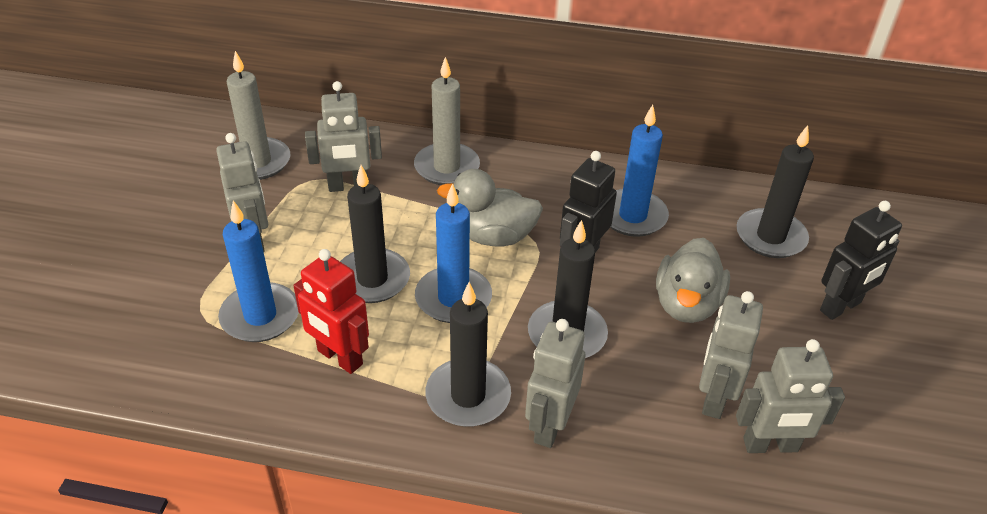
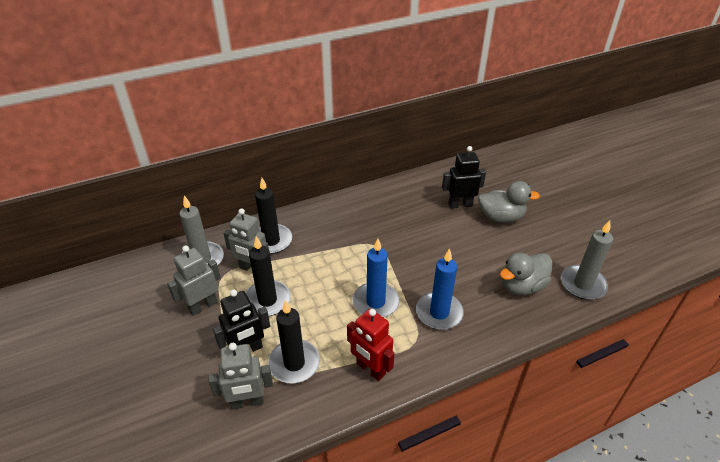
black candle: [340,165,410,303] [425,282,511,427] [528,220,608,358] [736,125,814,258] = 4 -> [246,236,291,316] [255,178,292,254] [268,300,320,384] = 3
blue candle: [218,200,299,342] [415,183,492,323] [610,105,669,237] = 3 -> [353,239,400,318] [416,248,464,330] = 2
grey robot: [216,133,268,252] [305,81,382,192] [525,319,585,448] [699,291,763,419] [736,339,845,453] = 5 -> [167,245,221,316] [209,343,273,410] [224,208,269,271] = 3

